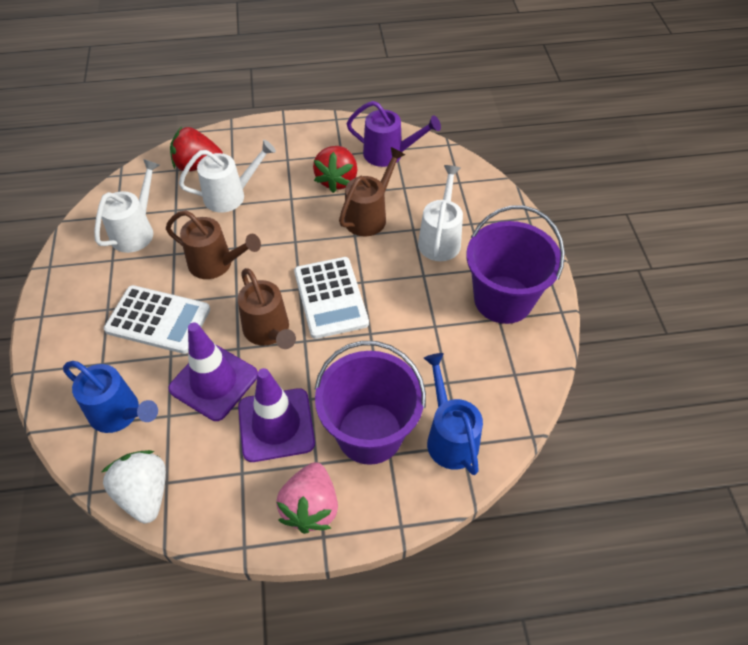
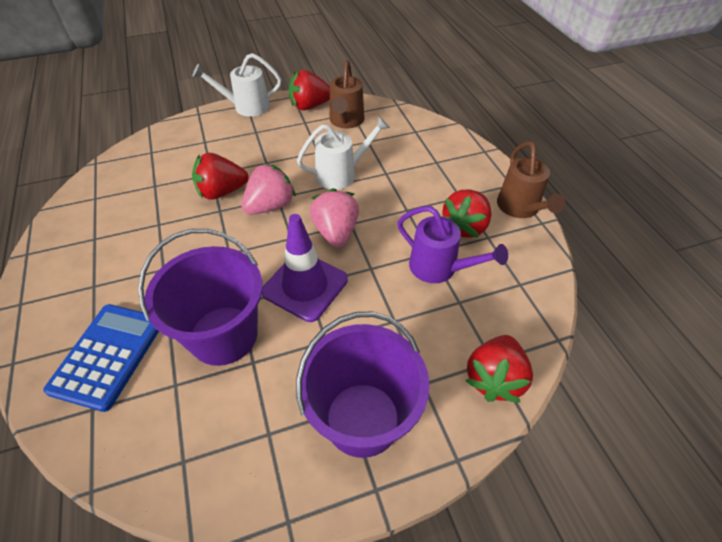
blue calculator: none = 0 -> [43,304,159,412] = 1
blue watering can: [63,361,158,433] [424,353,483,475] = 2 -> none = 0
brown watering can: [166,210,261,279] [238,268,296,349] [339,147,405,236] = 3 -> [330,60,364,128] [497,141,565,218] = 2
pink strawberry: [276,462,338,534] = 1 -> [242,163,296,215] [310,188,359,247] = 2
purple traffic cone: [168,322,258,421] [238,368,315,462] = 2 -> [262,214,348,322] = 1
red strawberry: [170,127,223,171] [313,146,357,193] = 2 -> [192,153,249,200] [289,70,330,110] [442,189,492,238] [465,335,533,403] = 4
white calculator: [104,285,210,354] [294,257,369,339] = 2 -> none = 0
white strawberry: [102,450,166,523] = 1 -> none = 0
white watering can: [94,159,159,253] [179,140,276,212] [418,165,463,261] = 3 -> [192,53,281,117] [297,116,390,190] = 2

